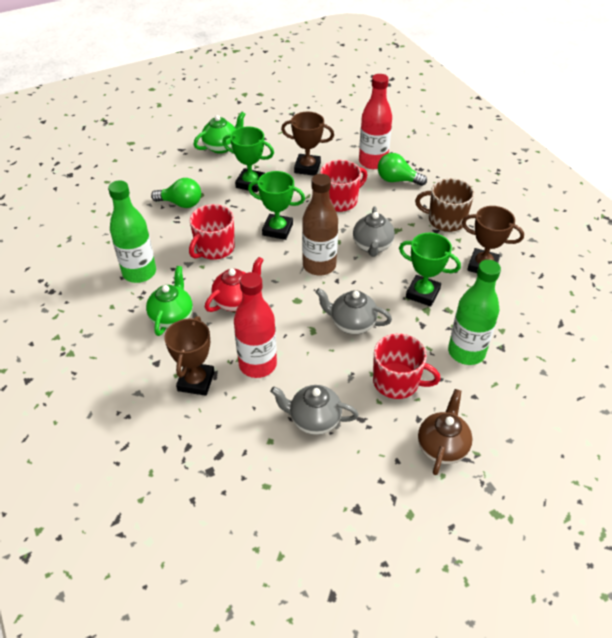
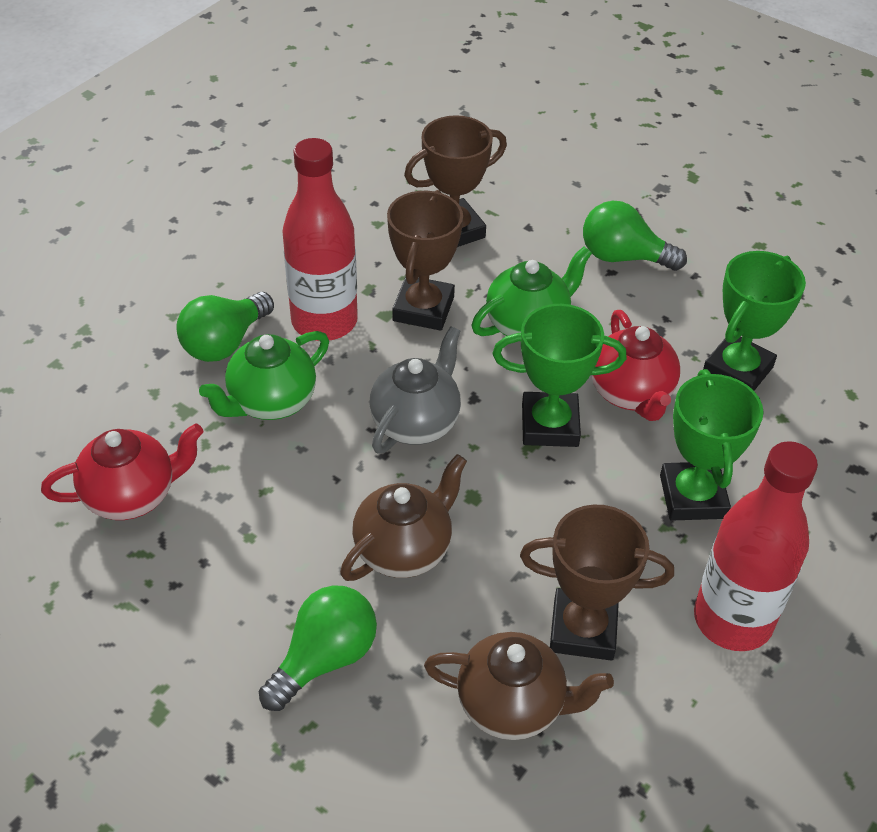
brown bottle: [302,174,338,276] = 1 -> none = 0
brown mug: [415,178,474,232] = 1 -> none = 0
brown teapot: [418,389,472,475] = 1 -> [340,454,467,581] [424,632,614,740] = 2
green bottle: [108,181,156,283] [448,260,501,365] = 2 -> none = 0
green light bulb: [151,178,201,208] [378,153,427,186] = 2 -> [176,292,274,362] [259,585,377,711] [583,201,687,271] = 3
grey teapot: [270,385,359,435] [315,288,392,334] [353,206,395,257] = 3 -> [370,326,461,454] = 1
red mug: [189,204,235,260] [320,160,367,212] [373,333,441,399] = 3 -> none = 0
red teapot: [205,257,263,312] = 1 -> [41,423,204,520] [591,310,680,421] = 2

